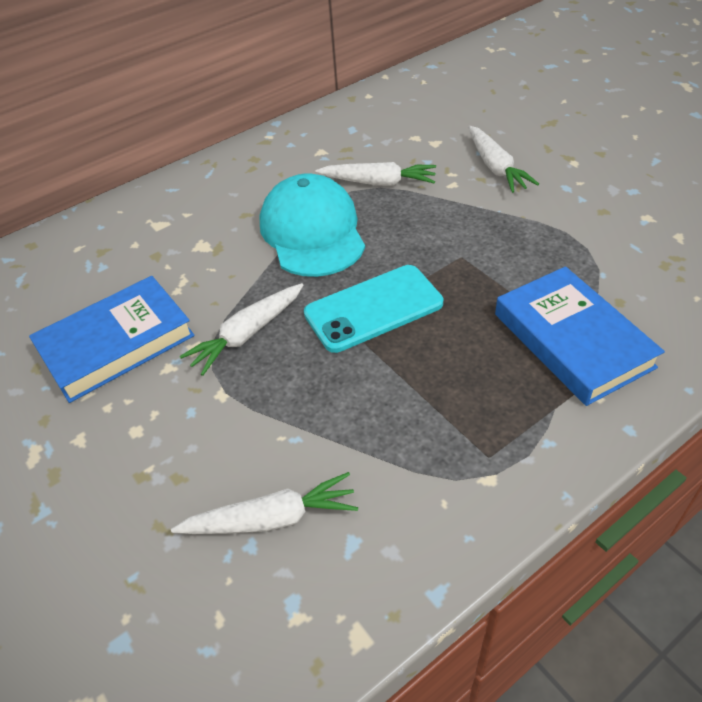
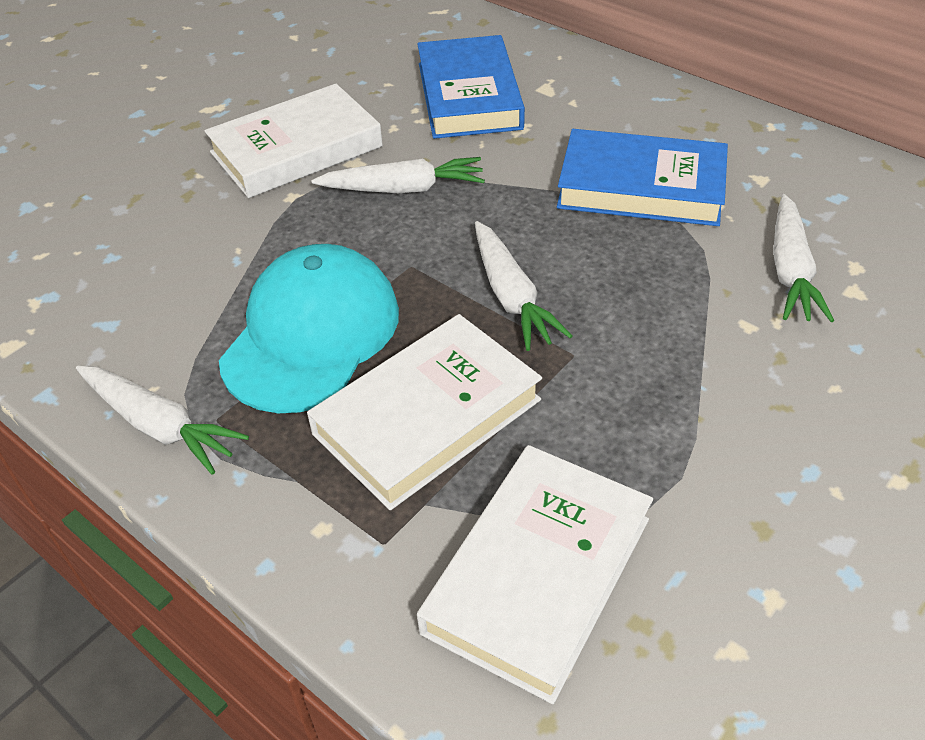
turquoise phone: [304,265,443,353] = 1 -> none = 0
white book: none = 0 -> [204,84,383,198] [307,314,542,510] [417,445,653,704] = 3

